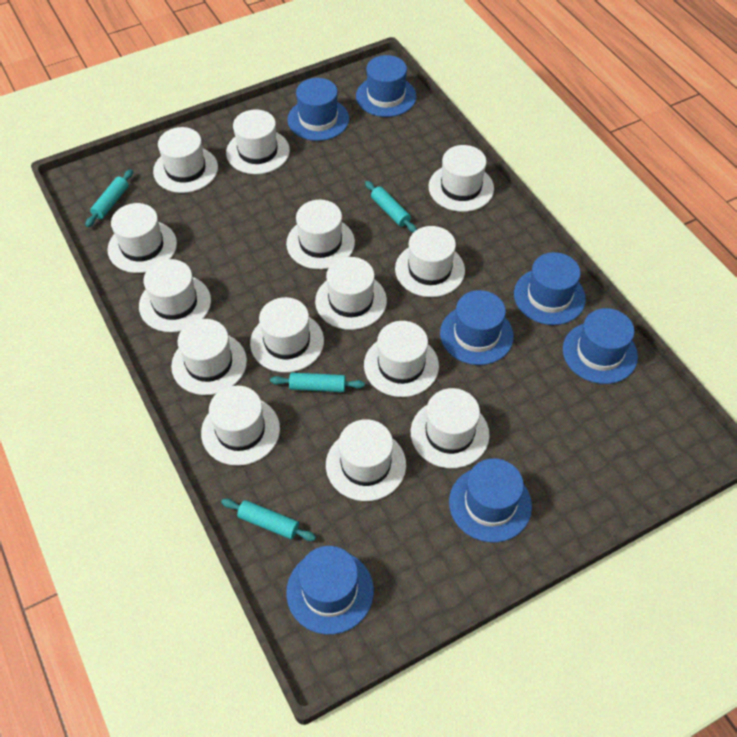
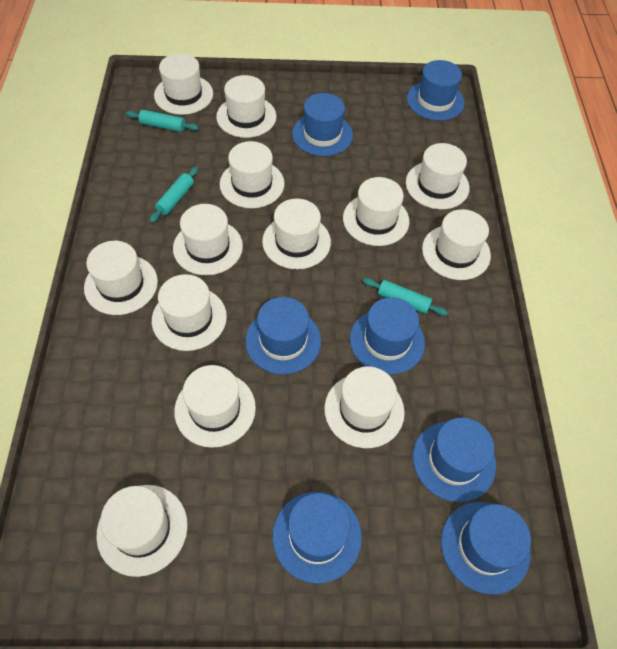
turquoise rolling pin: [85,169,133,227] [221,499,316,541] [270,373,365,392] [365,181,417,233] = 4 -> [126,110,199,132] [150,167,199,223] [363,278,448,316] = 3
white hat: [108,203,177,273] [139,259,211,332] [153,127,218,193] [171,319,247,395] [201,386,280,466] [226,109,290,174] [250,297,324,373] [286,200,355,269] [315,257,387,330] [326,419,406,501] [364,321,439,397] [395,226,465,297] [411,388,489,468] [429,145,494,212] = 14 -> [84,241,158,315] [96,485,188,577] [152,274,227,351] [154,53,213,115] [173,204,243,275] [174,365,256,448] [216,75,276,138] [220,141,284,208] [262,198,331,269] [324,367,405,448] [343,177,409,246] [406,143,470,209] [422,209,491,280] = 13

